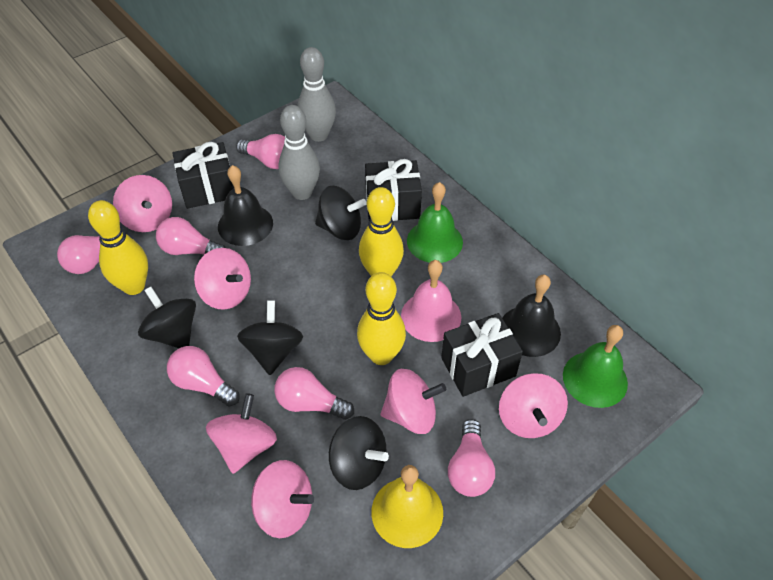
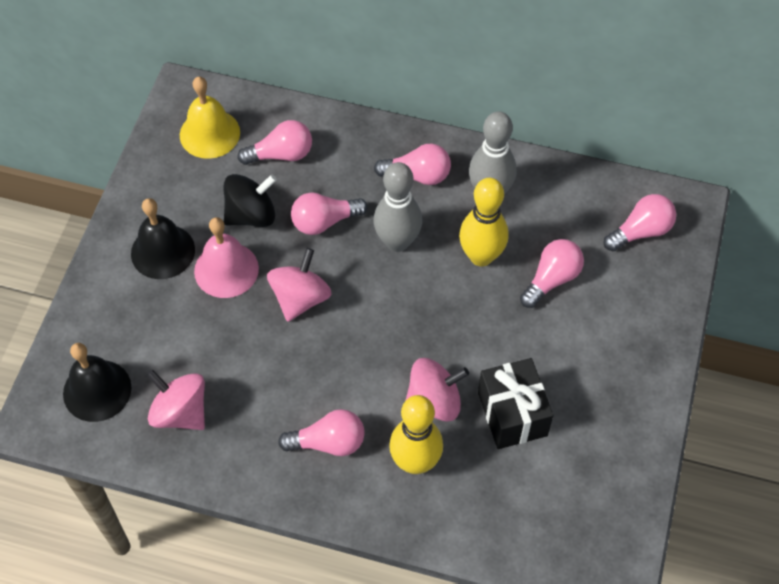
black gift: [172,142,234,209] [365,159,422,221] [441,313,523,397] = 3 -> [478,358,553,449] = 1
black spinning top: [138,287,196,348] [237,300,303,375] [315,186,367,240] [329,416,389,490] = 4 -> [224,174,277,227] = 1
green bell: [407,182,463,263] [563,325,628,408] = 2 -> none = 0
pink spinning top: [113,175,172,232] [194,248,251,310] [206,393,277,474] [251,460,314,538] [381,369,446,434] [499,373,568,438] = 6 -> [146,369,205,430] [267,248,332,322] [405,358,469,421] = 3
yellow bowling pin: [88,200,148,295] [357,272,406,365] [359,187,404,277] = 3 -> [389,395,443,474] [459,178,509,267] = 2

